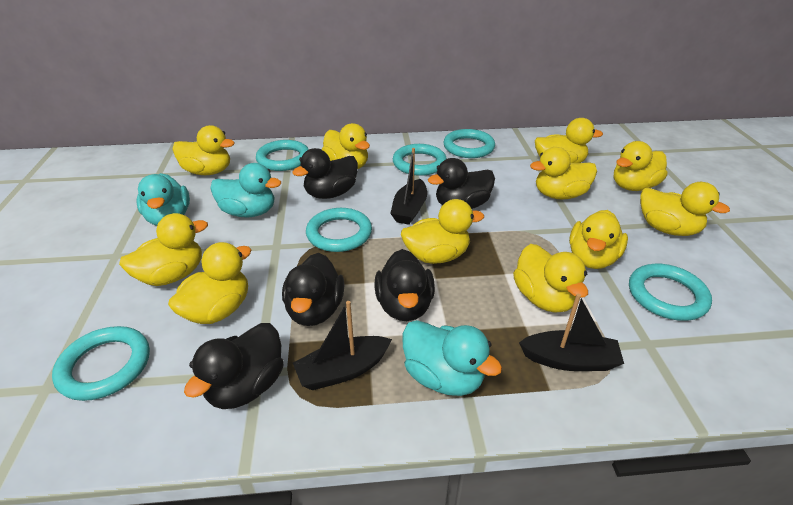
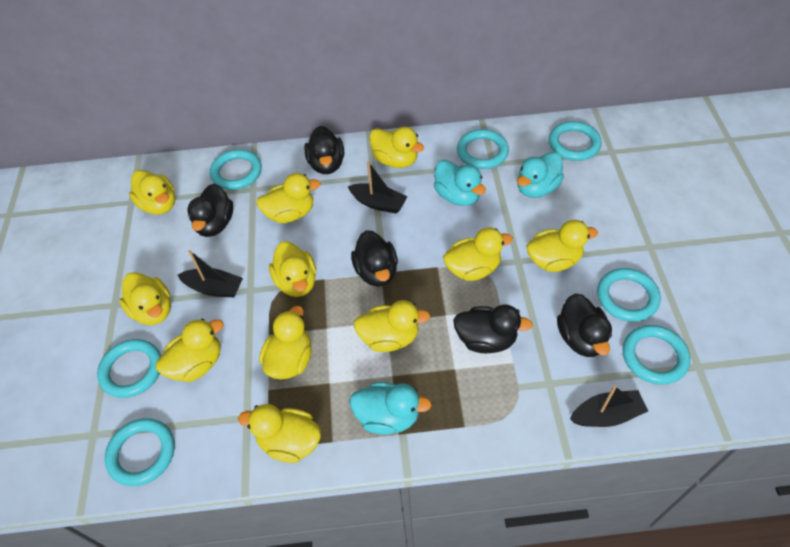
turquoise ring: [52,326,150,401] [256,140,309,171] [306,208,372,252] [393,144,447,176] [444,129,495,158] [629,264,712,321] = 6 -> [97,339,161,398] [105,418,175,486] [210,149,262,190] [457,129,509,169] [549,121,602,161] [597,268,661,322] [623,325,690,385] = 7

